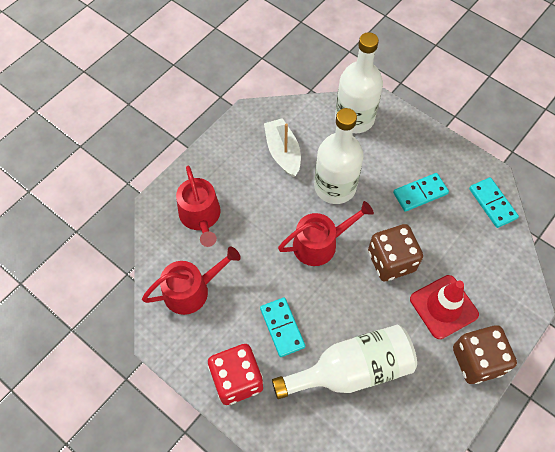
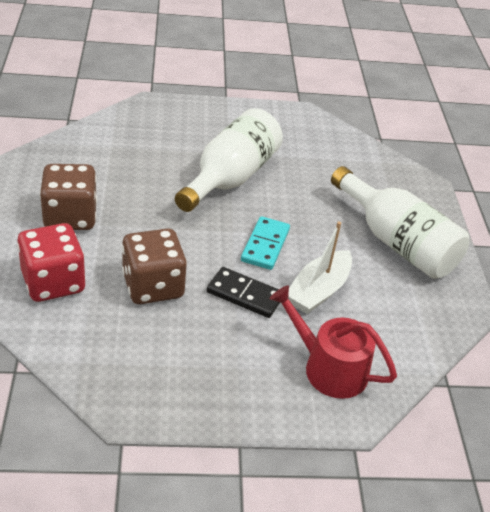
black domino: none = 0 -> [207,267,280,318] = 1
red traffic cone: [410,275,479,339] = 1 -> none = 0
red watering can: [142,247,241,315] [176,166,221,247] [278,201,374,266] = 3 -> [270,285,397,399] = 1
turquoise domino: [260,297,305,357] [393,173,449,212] [469,177,519,228] = 3 -> [241,216,290,270] = 1
white bottle: [272,325,417,399] [314,108,364,204] [335,32,383,133] = 3 -> [175,108,283,212] [331,166,469,279] = 2

